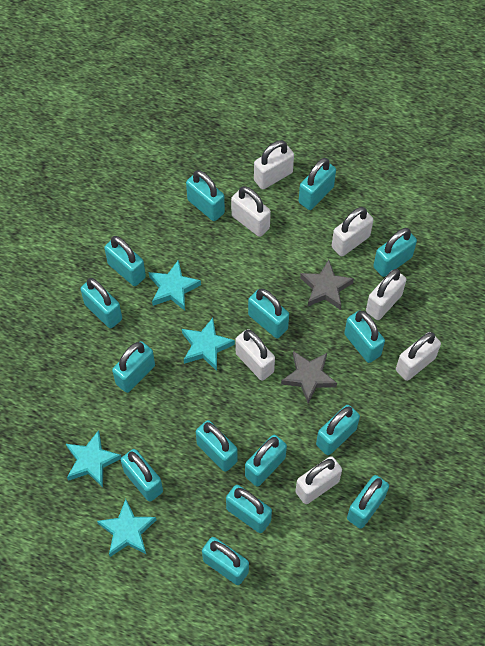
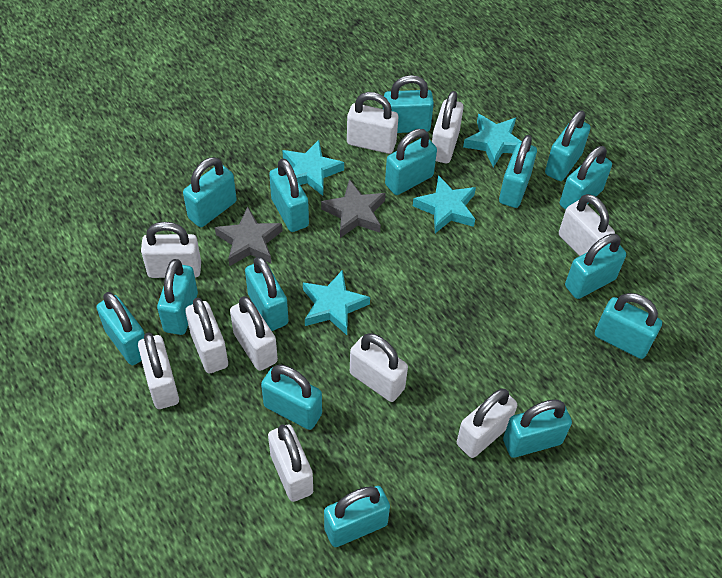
white padlock: [231,186,271,237] [235,329,275,381] [254,140,294,189] [295,456,342,504] [332,207,373,257] [366,269,406,320] [396,332,441,381] = 7 -> [138,333,179,409] [141,222,201,278] [185,298,228,373] [230,296,278,371] [268,424,313,502] [347,92,398,154] [350,333,408,402] [432,91,464,163] [457,388,517,458] [559,194,615,256] = 10

